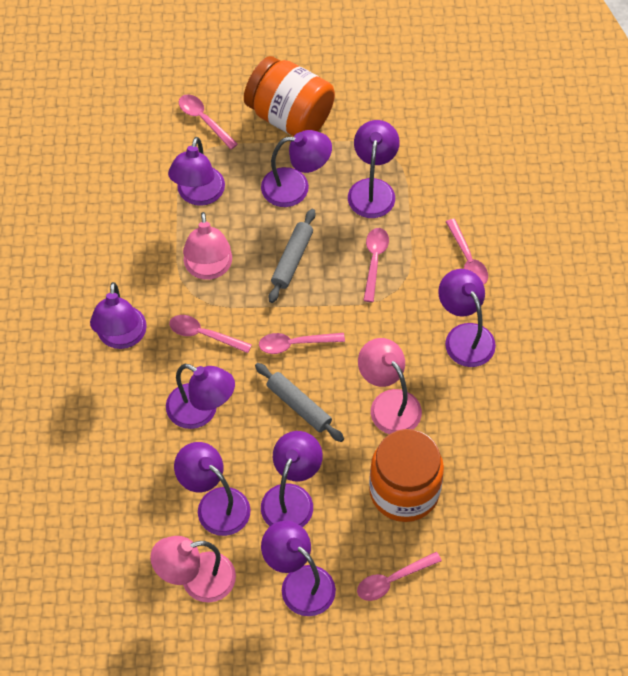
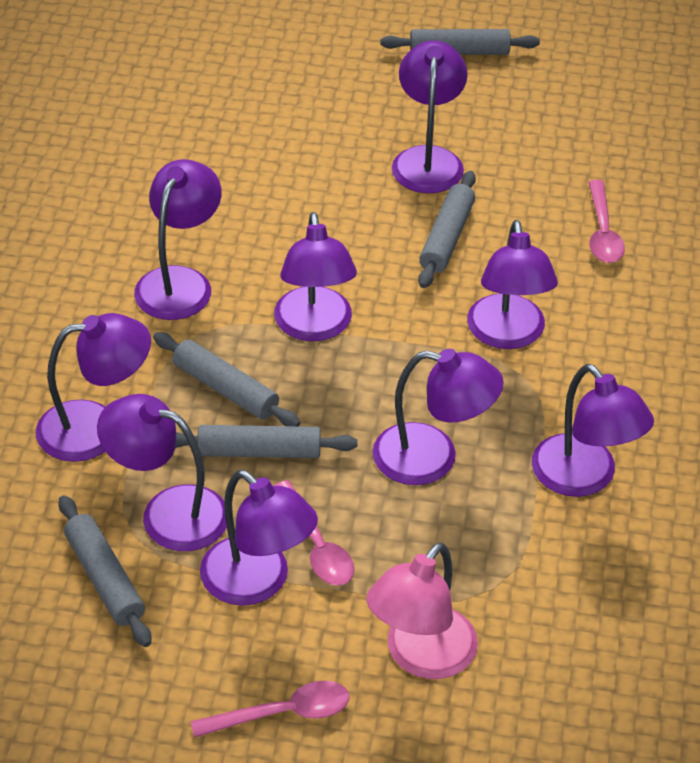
grey rolling pin: [255,363,344,442] [269,209,315,303] = 2 -> [59,495,151,647] [153,332,300,426] [176,425,358,458] [380,29,540,55] [418,171,476,288] = 5
orange jar: [244,56,335,136] [369,429,444,522] = 2 -> none = 0
pink lamp: [150,536,236,603] [183,212,232,280] [358,338,422,434] = 3 -> [366,542,478,679] = 1
pink spoon: [169,315,252,353] [179,94,238,149] [259,333,345,354] [357,552,442,601] [363,228,389,302] [446,219,488,285] = 6 -> [191,681,349,738] [274,480,354,586] [589,180,625,263] = 3

